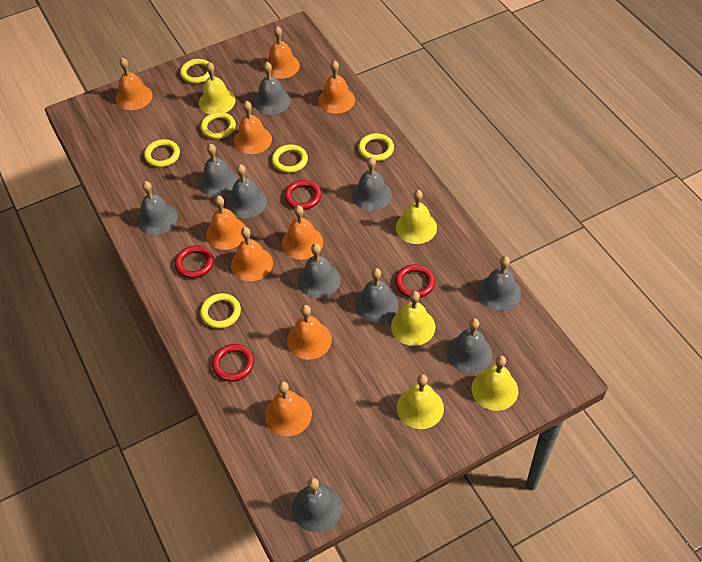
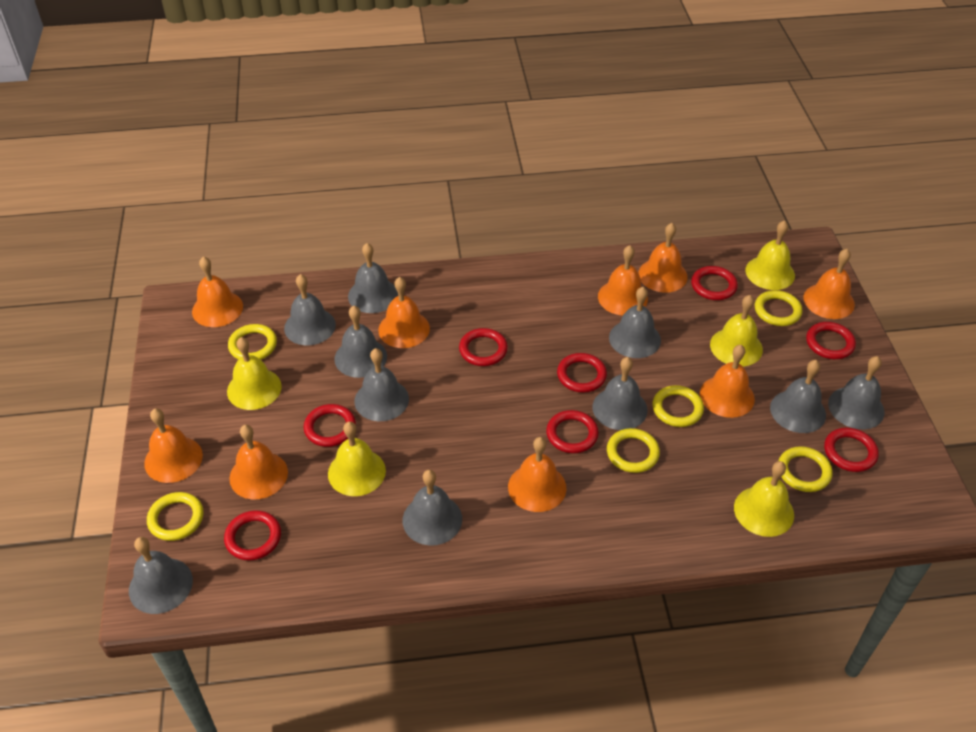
red ring: [175,245,214,278] [212,344,254,382] [284,180,322,210] [395,264,435,298] = 4 -> [224,510,281,561] [304,404,356,447] [459,328,508,366] [546,410,599,453] [557,353,607,393] [691,266,738,300] [806,322,856,359] [824,428,879,472] = 8

